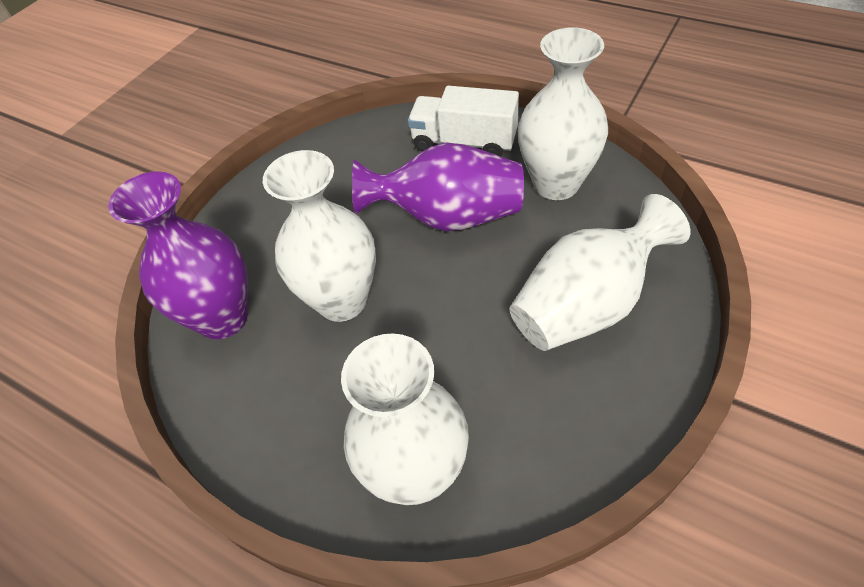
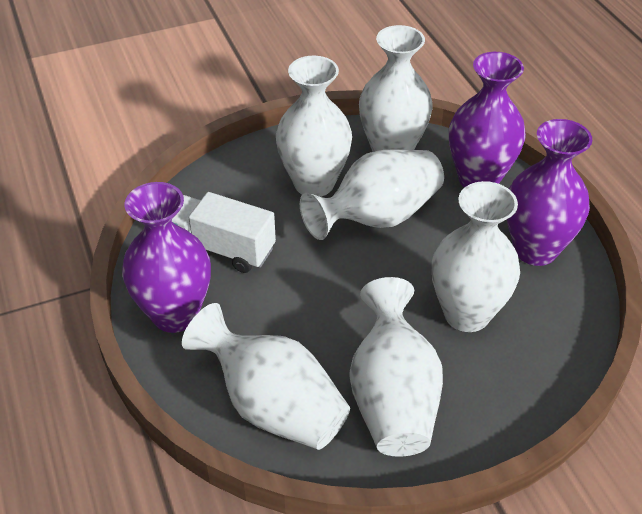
purple vase: [108,171,248,339] [352,142,524,231] = 2 -> [122,182,211,333] [449,52,526,188] [507,119,592,266] = 3
white vase: [263,150,376,322] [341,333,469,505] [509,194,690,351] [518,27,608,200] = 4 -> [182,303,350,450] [276,56,352,197] [300,149,444,240] [349,277,443,457] [359,25,433,152] [432,181,520,332] = 6

